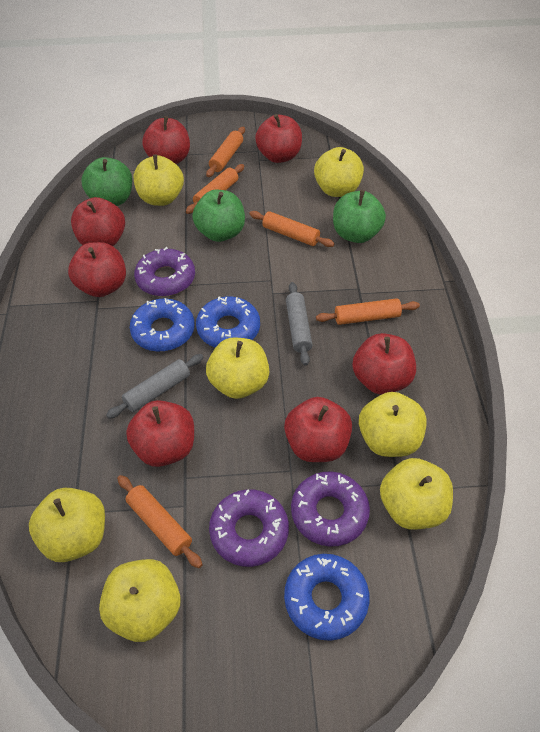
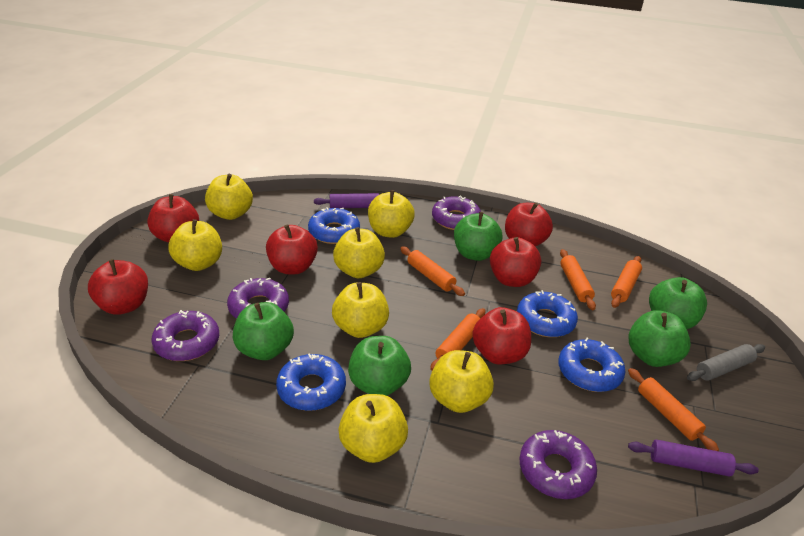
blue donut: [130,298,195,352] [196,296,260,348] [284,554,369,641] = 3 -> [276,353,346,411] [308,207,360,244] [517,290,578,337] [558,338,626,392] = 4
green apple: [81,157,132,206] [192,190,245,242] [333,190,386,243] = 3 -> [233,302,294,360] [348,336,411,396] [454,212,502,261] [629,310,691,367] [649,277,707,329] = 5
grey rolling pin: [106,354,203,419] [286,282,312,366] = 2 -> [687,344,765,381] = 1
purple donut: [134,247,195,296] [209,489,289,567] [291,471,370,547] = 3 -> [151,310,219,361] [227,278,289,319] [432,195,481,230] [519,430,597,499] = 4
purple rolling pin: none = 0 -> [314,193,379,208] [628,440,759,477] = 2
red apple: [68,242,126,297] [71,197,125,246] [126,400,194,467] [142,116,190,164] [255,114,302,163] [284,397,352,462] [352,333,416,395] = 7 -> [88,259,148,315] [147,194,199,242] [266,224,318,274] [472,307,531,364] [490,237,541,287] [505,202,553,247] = 6

